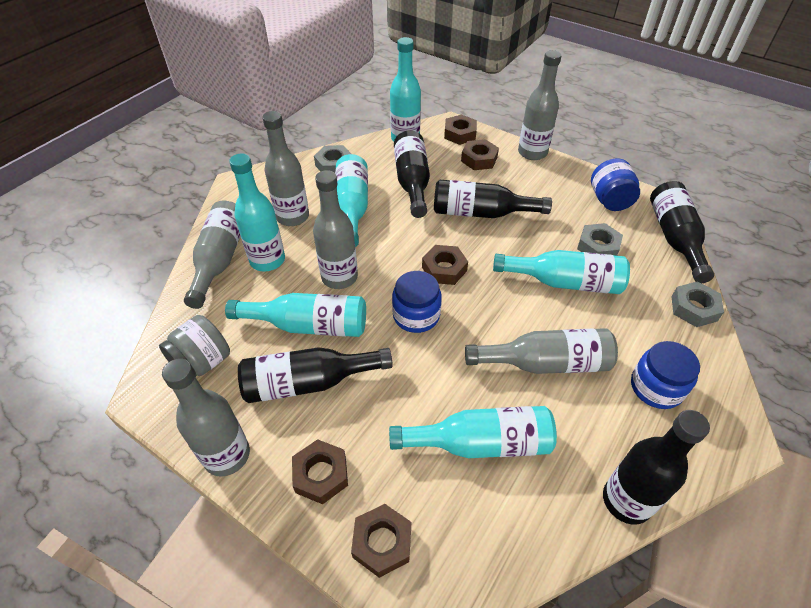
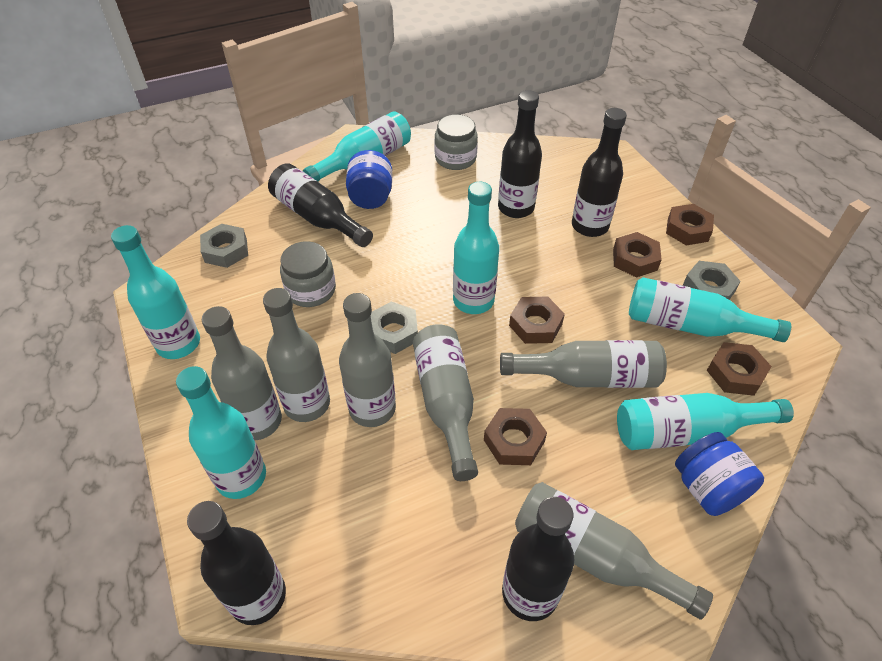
blue jar: [392,271,442,333] [591,158,640,211] [631,341,700,409] = 3 -> [346,150,392,209] [675,432,764,516] = 2
grey jar: [159,315,230,377] = 1 -> [280,241,336,307] [435,114,478,170] = 2

